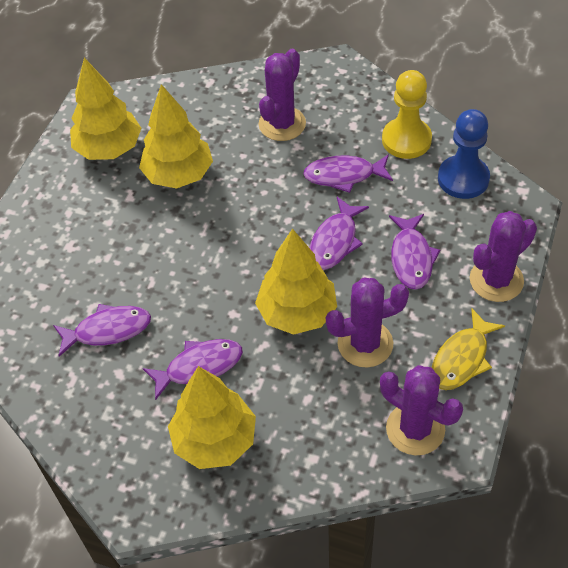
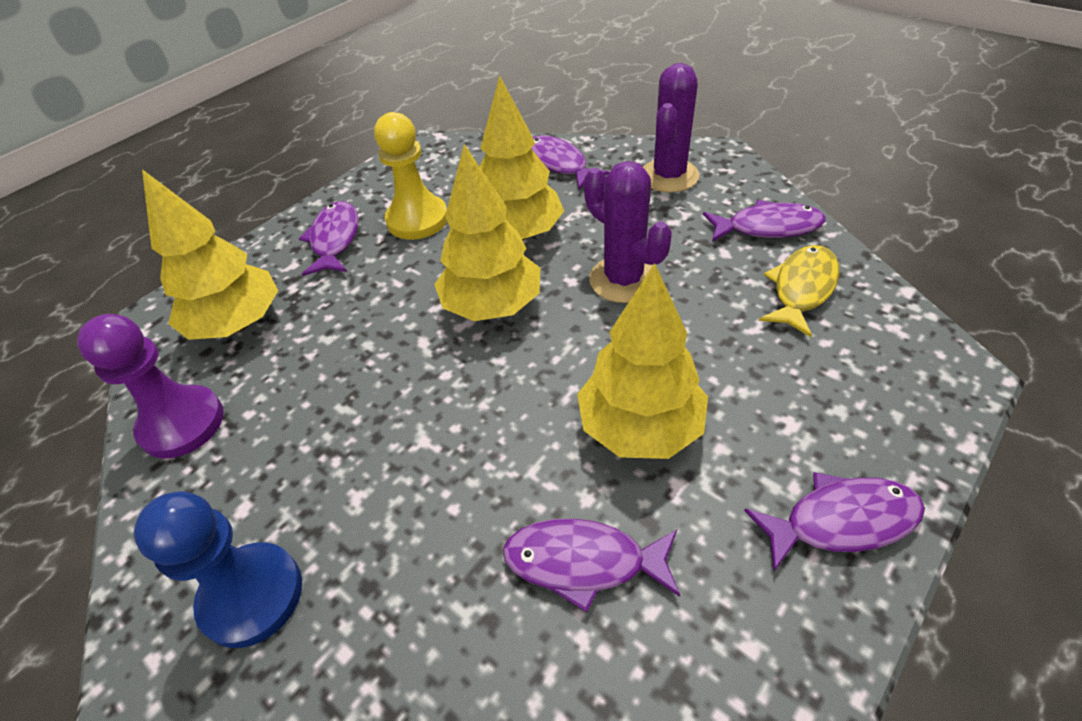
purple cactus: [259,48,306,141] [326,278,409,367] [380,365,463,455] [470,211,537,302] = 4 -> [584,161,672,303] [643,63,699,193] = 2
purple pawn: none = 0 -> [77,314,224,458] = 1

